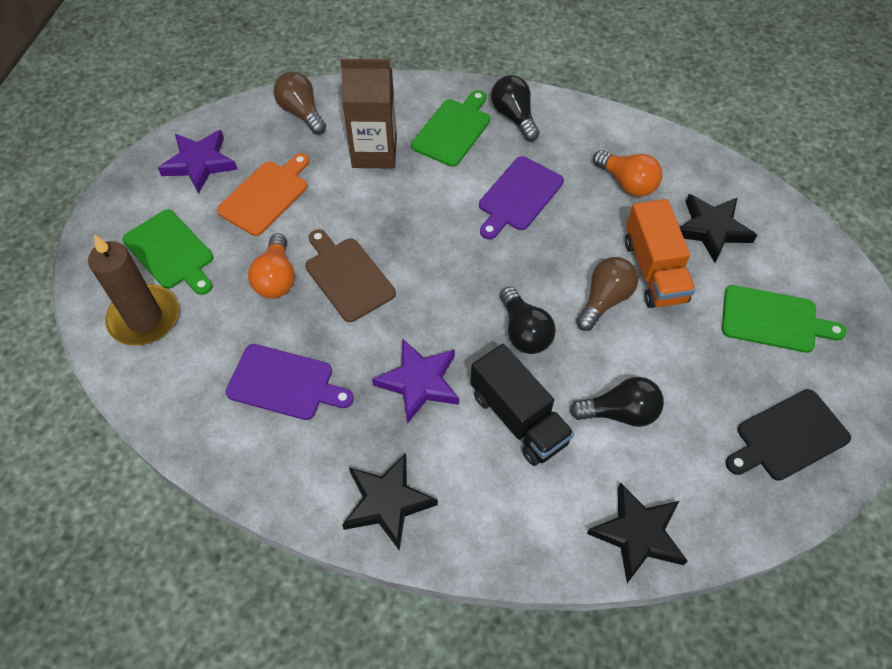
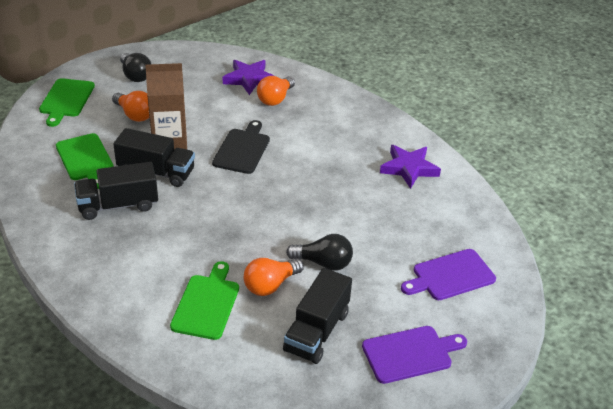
black light bulb: [491,75,540,141] [500,287,556,354] [570,377,664,427] = 3 -> [120,53,151,82] [286,234,353,271] = 2
black star: [342,453,438,551] [587,482,687,583] [680,194,757,263] = 3 -> none = 0
black truck: [471,344,575,466] = 1 -> [74,162,158,220] [113,128,195,187] [283,268,352,364] = 3
brown candle: [88,234,179,346] = 1 -> none = 0
brown cutting board: [305,229,396,322] = 1 -> none = 0
brown light bulb: [273,72,326,135] [576,257,638,331] = 2 -> none = 0
orange cutting board: [217,153,309,236] = 1 -> none = 0
orange light bulb: [248,233,295,299] [593,150,662,197] = 2 -> [112,91,149,122] [244,258,304,296] [257,76,295,106] = 3
orange truck: [625,199,696,308] = 1 -> none = 0

